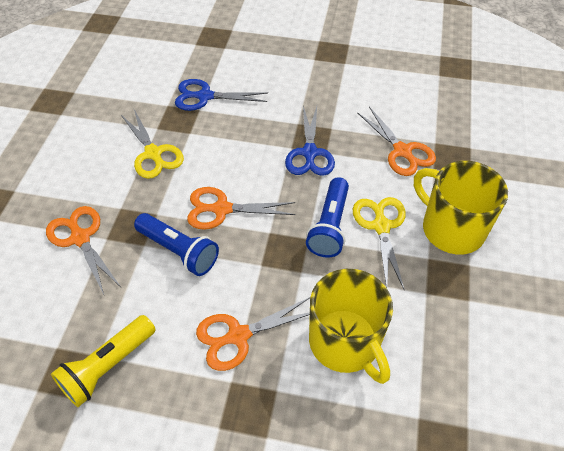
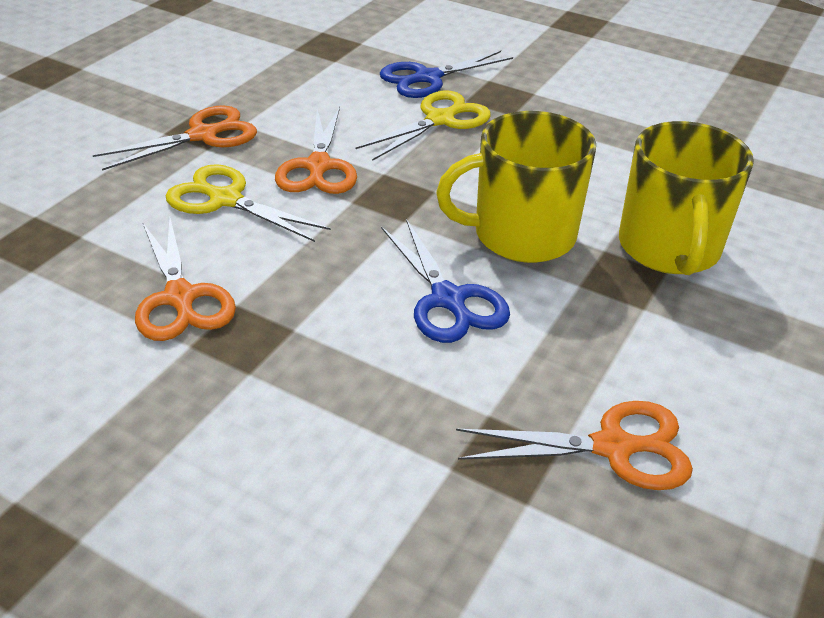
blue flashlight: [134,213,219,276] [306,177,349,258] = 2 -> none = 0
yellow flashlight: [51,315,156,407] = 1 -> none = 0

